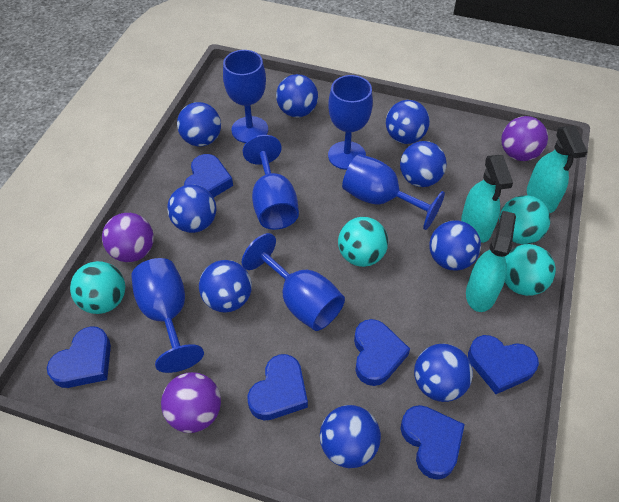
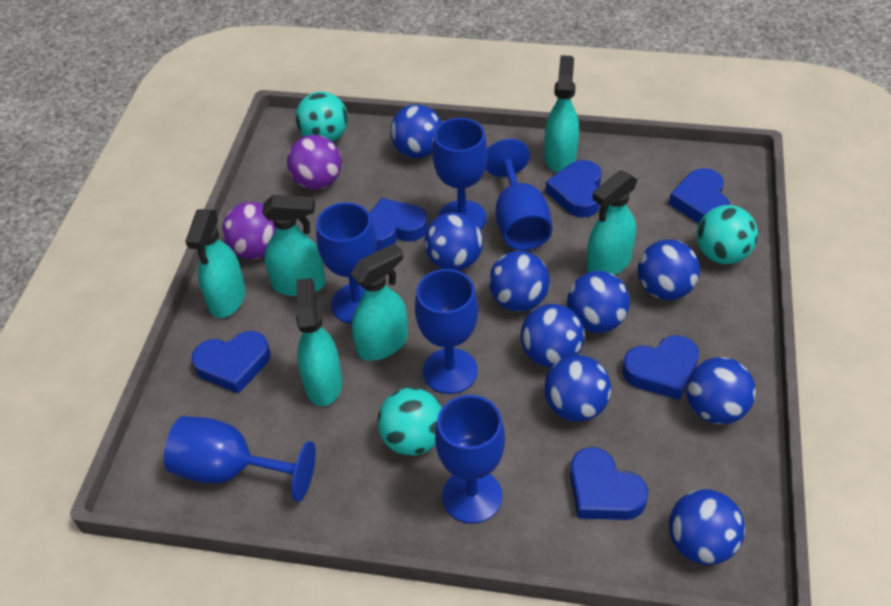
purple ball: [102,213,154,262] [161,372,221,433] [501,116,548,161] = 3 -> [222,202,275,260] [287,135,342,190] = 2
turquoise ball: [70,261,125,314] [338,217,388,267] [499,195,550,244] [505,244,556,296] = 4 -> [295,92,348,142] [377,388,442,456] [696,205,758,264] = 3
turquoise spray bottle: [461,155,513,243] [466,211,516,312] [527,126,588,213] = 3 -> [185,209,246,318] [262,195,326,296] [296,278,342,406] [351,243,408,361] [545,55,579,172] [587,170,638,275] = 6

